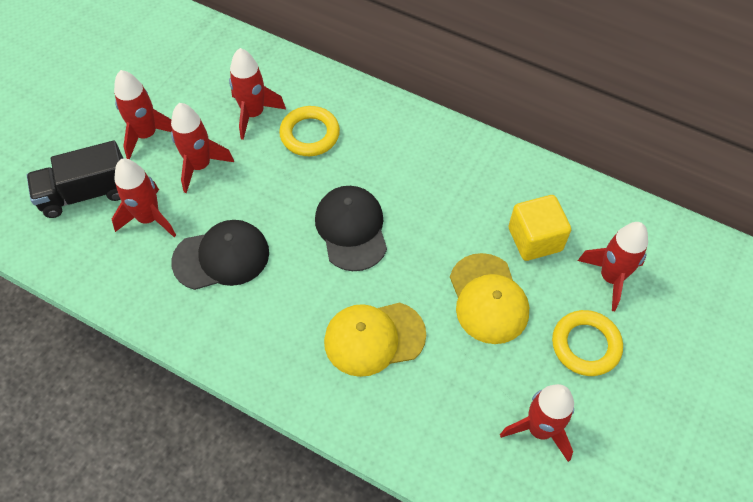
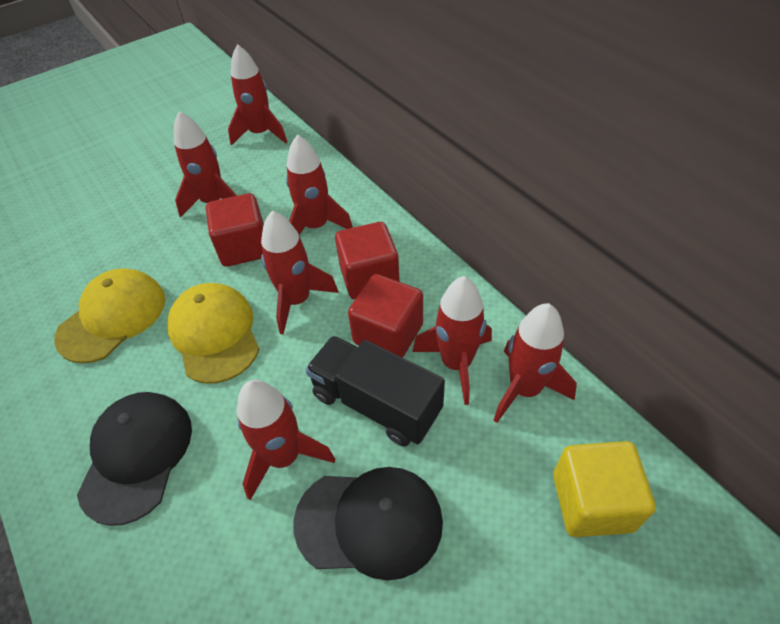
red cube: none = 0 -> [206,193,264,267] [335,222,400,299] [348,274,423,358] = 3
red rocket: [112,159,176,237] [114,70,172,159] [171,103,234,193] [229,48,286,140] [500,384,574,462] [578,222,648,311] = 6 -> [174,111,237,218] [228,44,287,146] [237,380,335,500] [261,211,339,335] [286,134,353,235] [412,276,492,405] [493,303,577,423] = 7
yellow ring: [279,106,340,156] [552,310,623,376] = 2 -> none = 0

